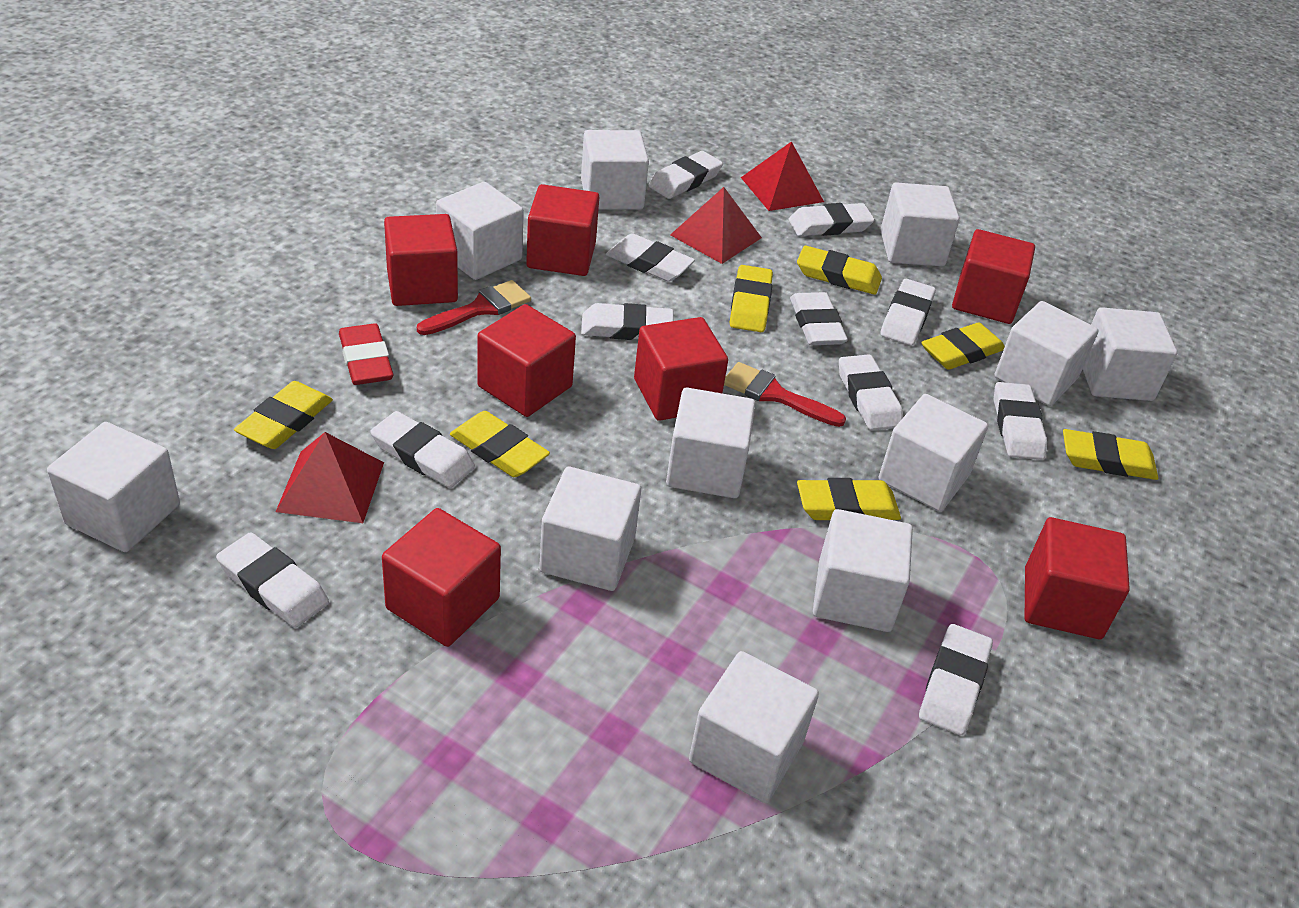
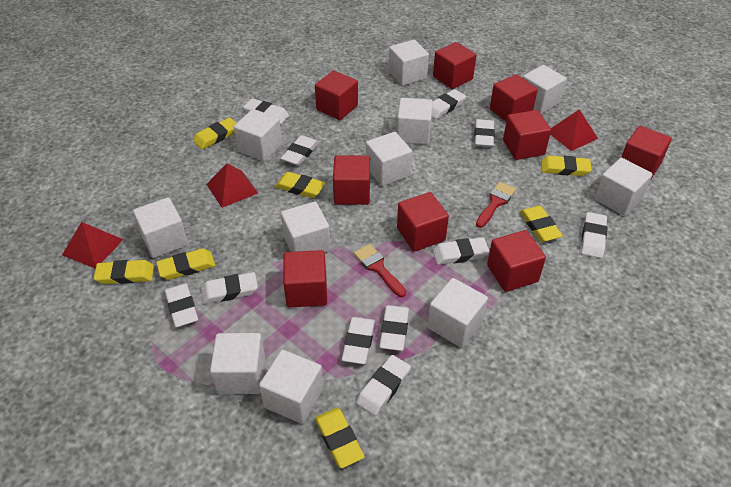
red cube: [382,508,501,647] [384,214,458,306] [477,304,576,417] [526,184,599,276] [634,317,728,421] [952,229,1035,324] [1025,517,1130,639] = 7 -> [283,250,327,308] [315,70,358,120] [333,155,370,205] [397,192,449,252] [433,42,476,89] [487,230,546,292] [490,74,538,121] [503,110,551,160] [621,126,672,179] = 9
red eraser: [339,324,394,385] = 1 -> none = 0

